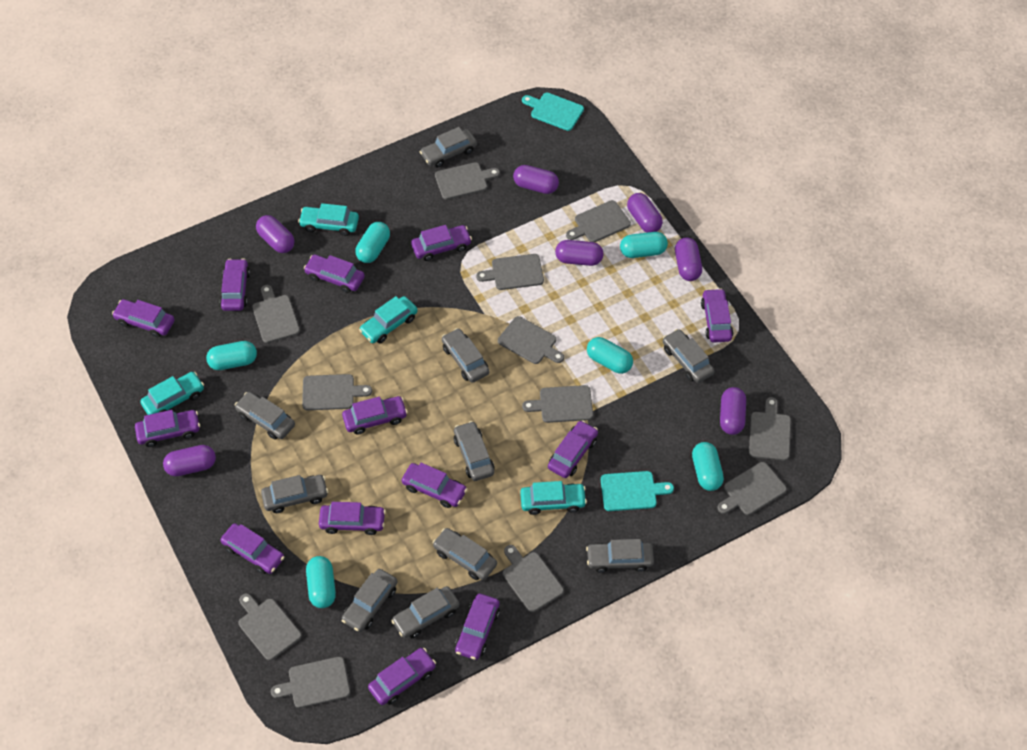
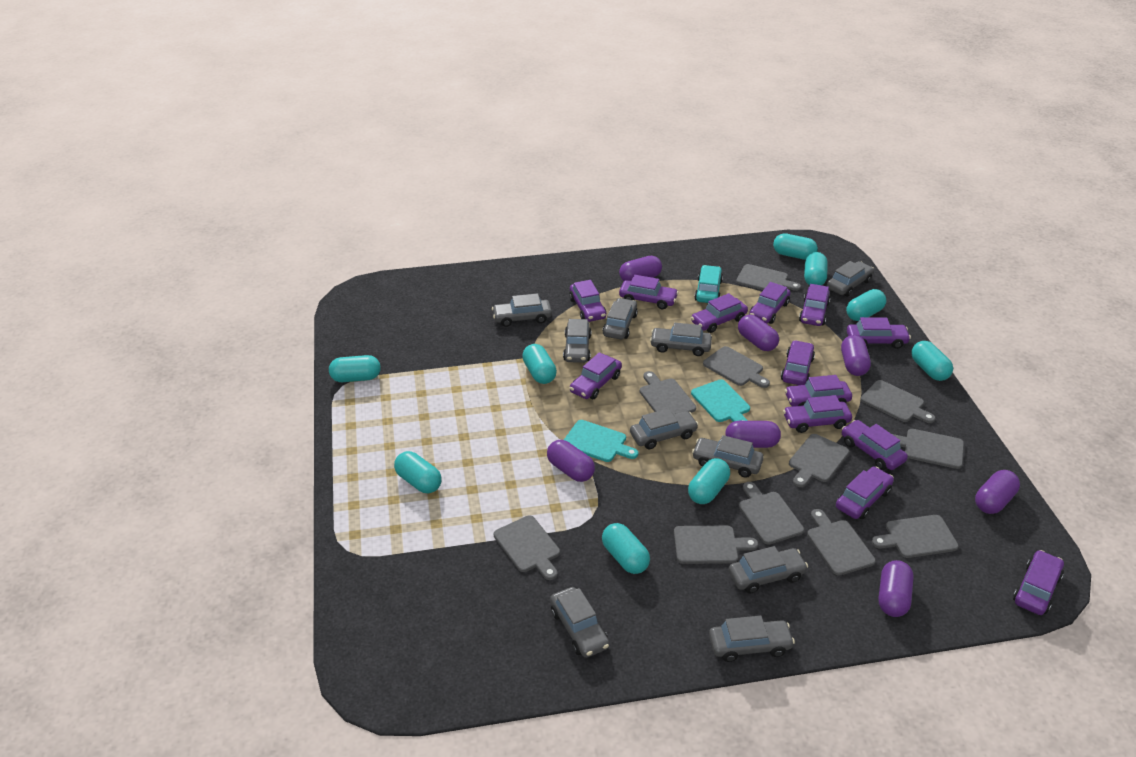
grey cutting board: [239,593,302,661] [252,285,300,343] [271,657,350,708] [302,374,372,410] [435,162,500,200] [476,254,544,290] [498,316,564,364] [503,545,564,612] [522,385,593,423] [566,200,631,242] [717,462,787,515] [749,397,791,461] = 12 -> [494,515,560,580] [640,371,696,414] [674,526,758,564] [703,346,770,388] [736,264,801,291] [739,482,804,545] [789,434,849,487] [807,509,876,576] [861,380,935,423] [872,515,959,558] [892,429,964,469] = 11
turquoise capsule: [206,341,257,370] [306,556,336,608] [355,222,390,263] [587,337,633,374] [620,232,668,258] [692,442,724,491] = 6 -> [329,355,381,382] [394,451,442,493] [522,344,557,384] [602,523,650,574] [688,458,730,504] [773,233,818,260] [804,252,828,285] [846,289,886,321] [911,341,953,381] = 9
turquoise car: [140,372,204,415] [298,203,359,236] [359,296,418,343] [520,481,587,515] = 4 -> [694,265,723,303] = 1

